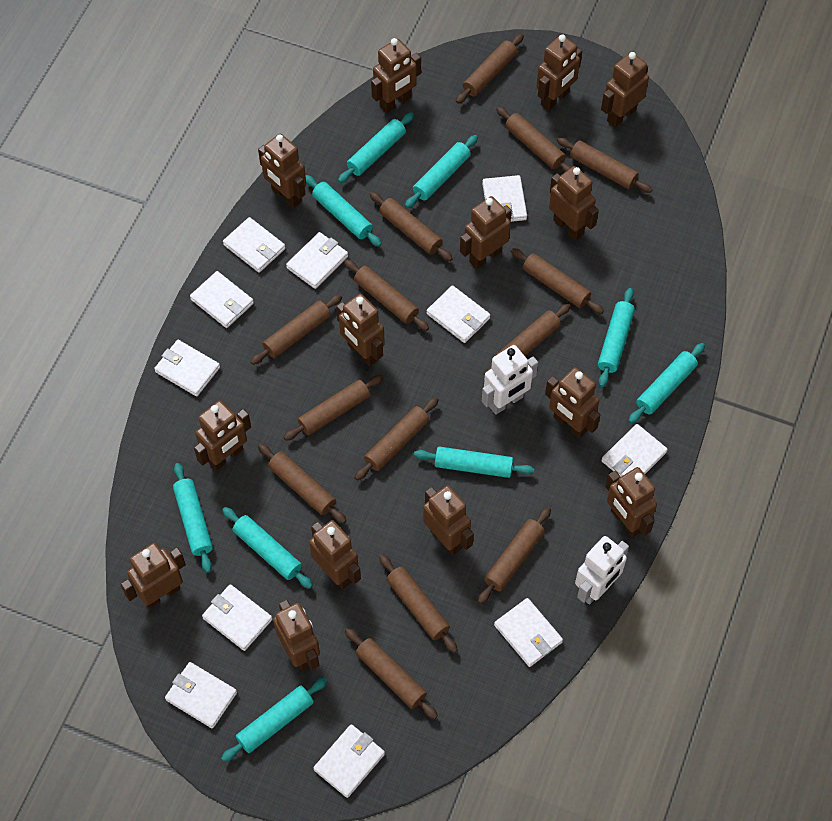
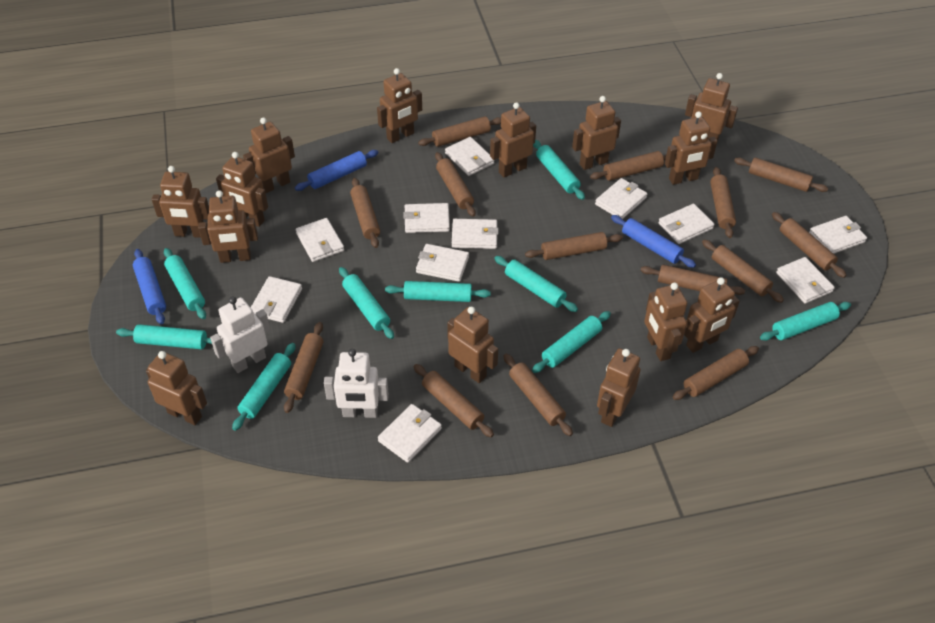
blue rolling pin: none = 0 -> [133,249,166,324] [295,150,378,191] [611,215,696,268] = 3

